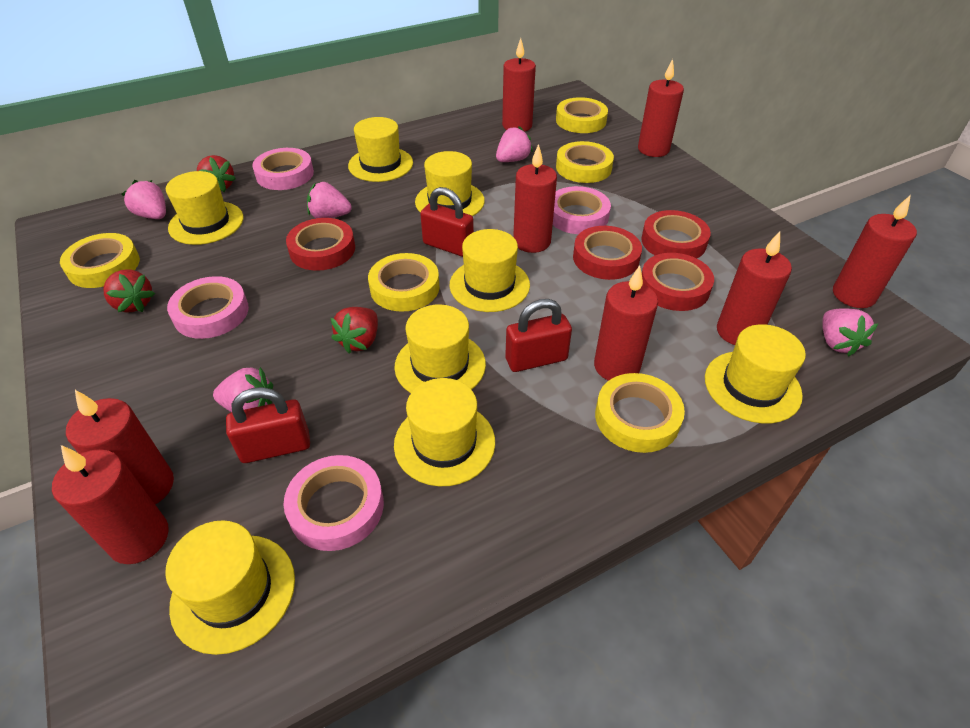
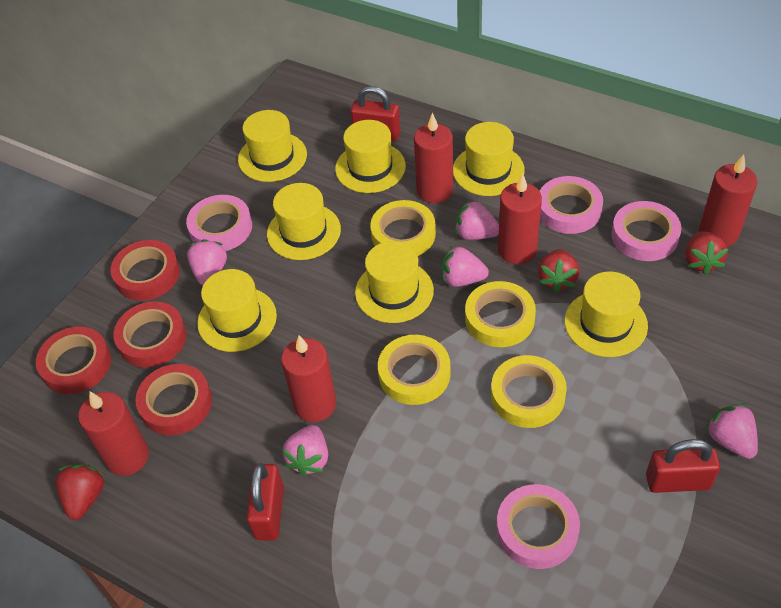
red candle: [52,445,169,564] [66,390,174,504] [502,38,536,132] [513,144,557,253] [594,265,658,381] [638,59,684,157] [717,231,792,345] [833,195,917,308] = 8 -> [78,391,149,476] [281,335,336,422] [414,113,453,203] [498,173,542,265] [699,154,757,246] = 5
yellow hat: [165,520,295,655] [166,171,243,245] [348,117,413,182] [394,304,486,393] [394,378,495,486] [415,151,485,216] [450,229,530,312] [705,324,806,424] = 8 -> [197,269,277,352] [238,110,307,182] [267,183,341,260] [335,120,406,193] [355,241,434,323] [453,122,525,196] [564,272,648,357] = 7
yellow tape: [60,233,140,288] [368,253,440,312] [556,97,608,133] [556,141,614,183] [595,373,685,453] = 5 -> [370,200,436,256] [378,335,451,405] [465,281,536,347] [491,355,567,428] = 4

